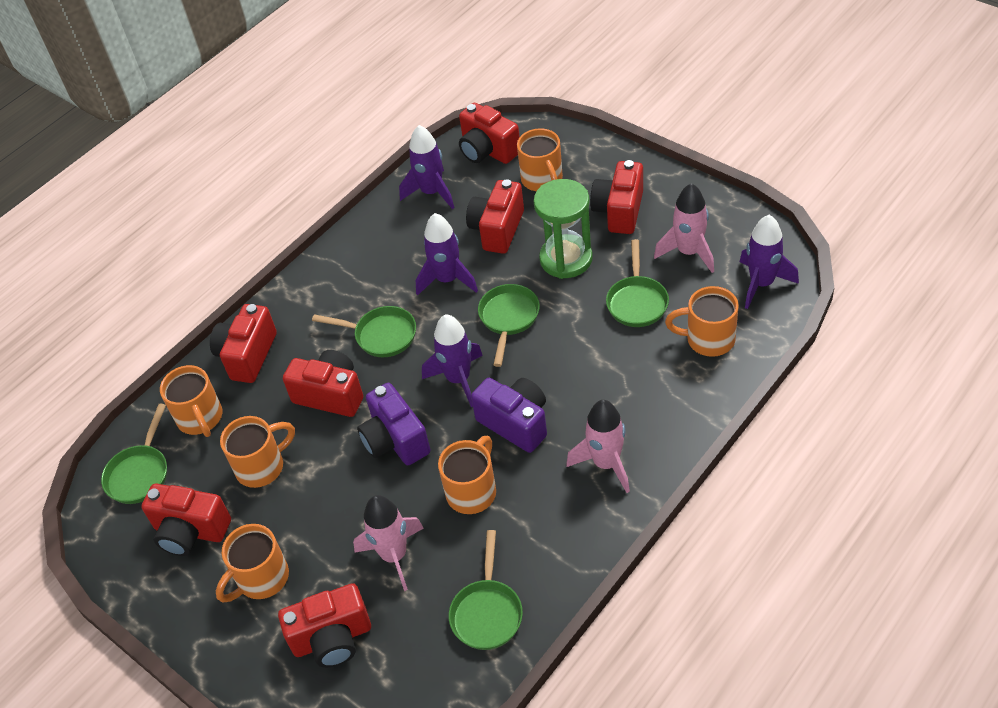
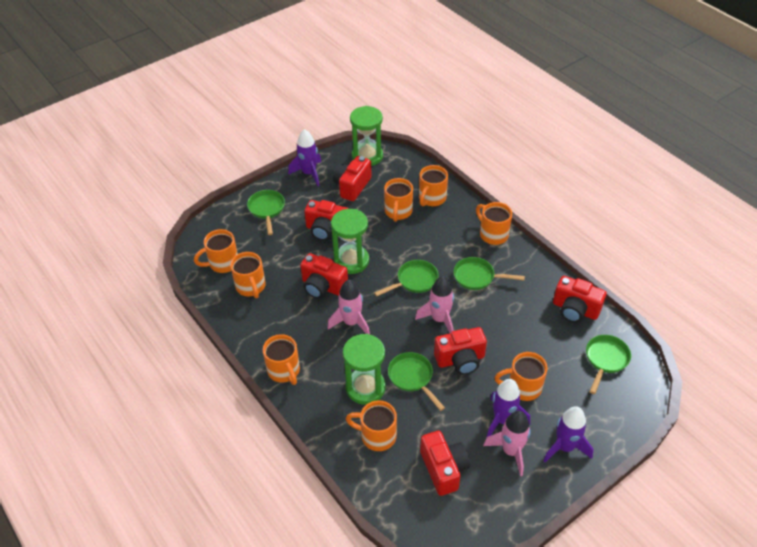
green hourglass: [534,179,593,279] = 1 -> [331,209,369,274] [343,334,386,405] [350,106,383,166] = 3
orange mug: [160,365,222,437] [216,524,289,603] [220,416,295,488] [438,436,496,514] [517,128,563,191] [665,286,739,357] = 6 -> [194,229,238,273] [230,252,266,298] [263,334,300,385] [346,400,397,451] [384,178,413,222] [419,165,448,206] [476,202,512,245] [494,352,548,401] = 8
purple camera: [357,383,430,465] [471,378,547,453] = 2 -> none = 0
purple rocket: [399,125,455,209] [416,213,478,296] [422,314,483,407] [740,215,799,309] = 4 -> [288,129,321,186] [486,379,530,438] [543,406,593,462] = 3
red camera: [141,484,231,556] [210,304,277,383] [278,583,371,668] [283,350,363,417] [459,103,520,164] [466,179,524,254] [590,160,643,234] = 7 -> [300,253,348,299] [304,200,349,241] [333,156,372,201] [420,431,470,496] [434,327,487,375] [553,276,606,323] = 6

